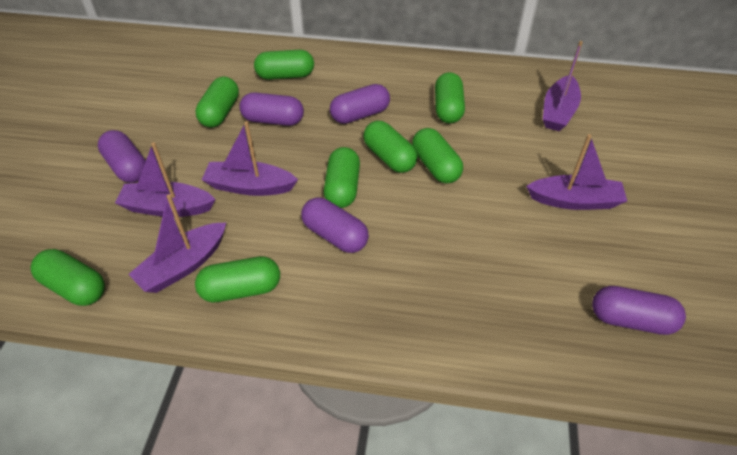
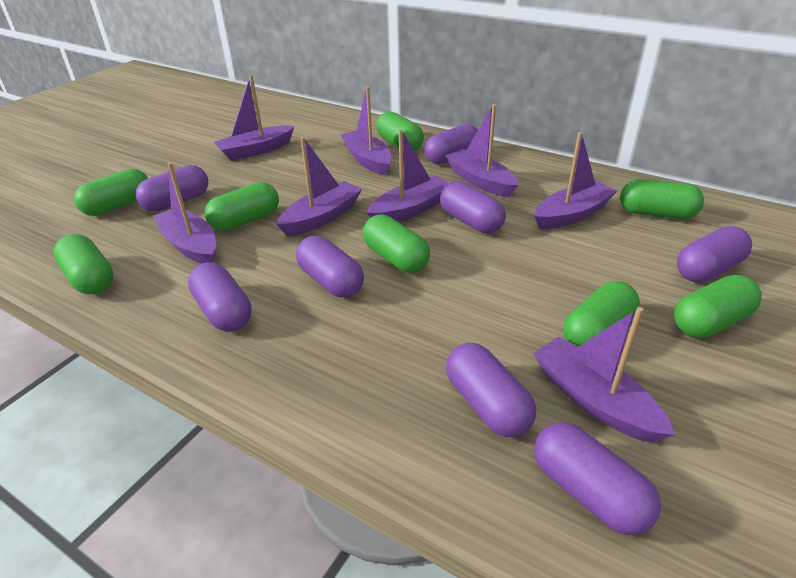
purple boat: [115,142,215,217] [128,194,226,293] [202,121,298,196] [526,134,627,210] [543,41,583,131] = 5 -> [153,162,216,264] [214,75,294,161] [276,137,362,236] [340,87,392,175] [367,129,449,222] [445,104,519,197] [533,307,675,443] [534,132,617,229] = 8
purple capsule: [98,130,146,183] [239,93,304,126] [301,198,369,253] [330,84,390,124] [592,286,686,335] = 5 -> [136,165,208,212] [188,262,252,332] [296,236,364,298] [425,124,478,165] [440,181,506,233] [446,343,536,437] [534,422,661,535] [677,226,752,283] = 8

